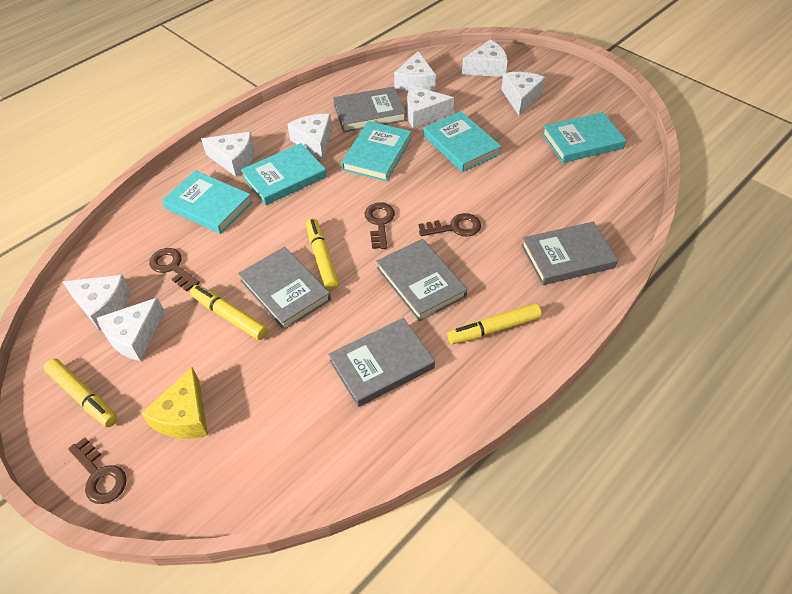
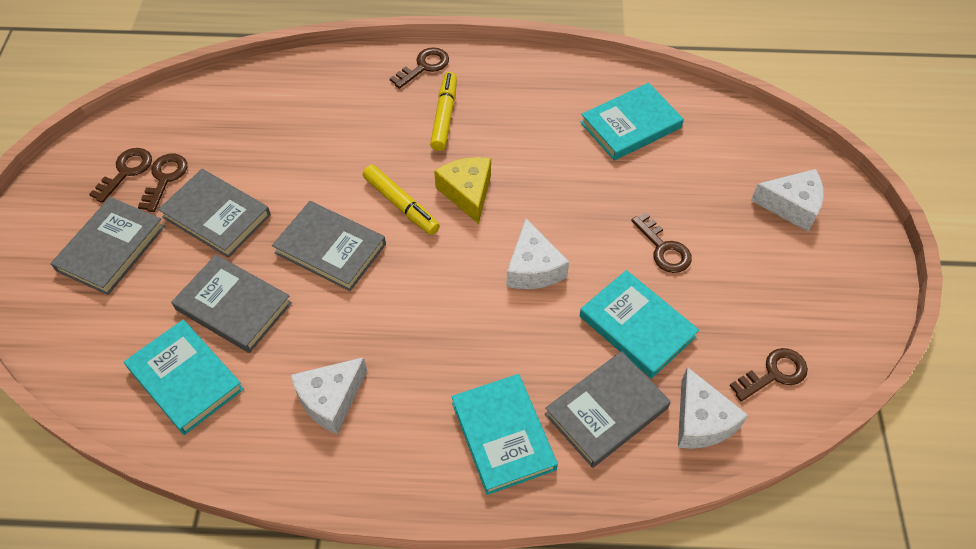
brown key: [68,437,127,504] [149,248,200,292] [365,202,395,249] [418,213,481,237] = 4 -> [89,148,152,203] [138,153,187,212] [389,47,449,89] [631,212,692,273] [730,348,808,401] = 5
turquoise book: [162,170,252,234] [241,143,327,205] [341,121,411,182] [423,111,502,172] [542,112,626,163] = 5 -> [124,319,244,435] [451,374,558,495] [580,83,684,161] [580,270,699,379] = 4
white cheese: [63,275,130,330] [97,297,165,361] [201,132,254,177] [287,114,332,161] [394,51,436,92] [407,86,454,128] [462,40,508,77] [501,72,546,116] = 8 -> [291,357,367,434] [506,219,569,289] [678,367,748,449] [751,169,824,232] = 4
yellow marker: [44,359,118,427] [190,285,268,340] [306,218,339,290] [447,303,542,344] = 4 -> [363,165,440,235] [430,72,457,151] = 2

